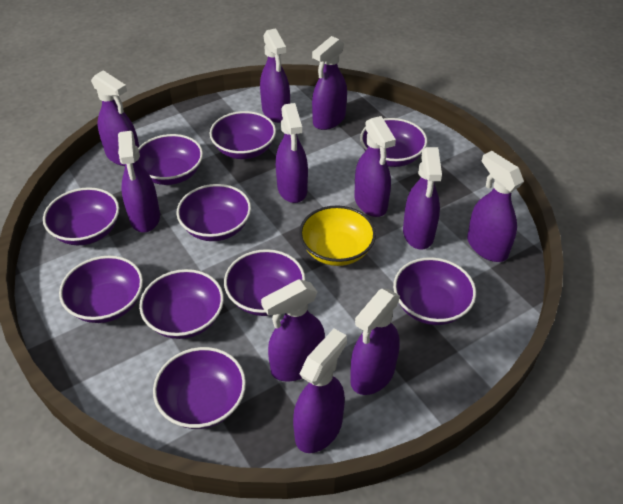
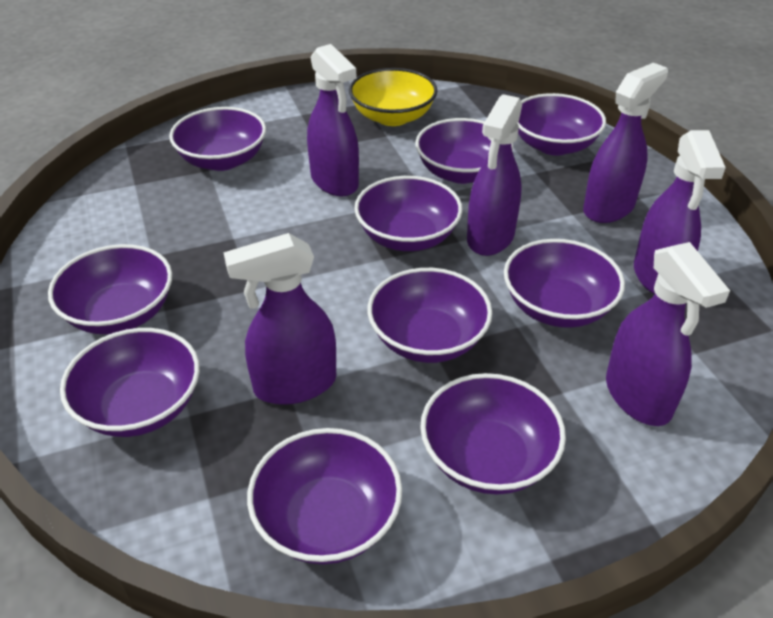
purple spray bottle: [91,70,139,166] [118,131,160,232] [260,28,290,123] [261,279,325,382] [276,103,308,203] [293,328,347,453] [312,36,347,130] [350,289,400,395] [355,116,396,217] [403,147,442,250] [467,151,524,262] = 11 -> [223,233,336,405] [307,44,359,196] [467,94,522,256] [583,63,668,223] [606,242,730,426] [634,130,726,294] = 6

